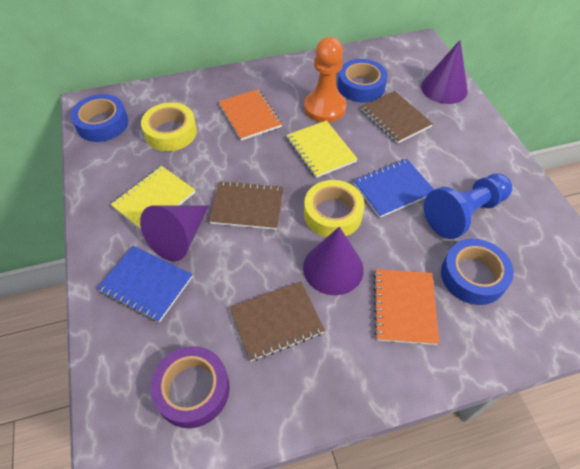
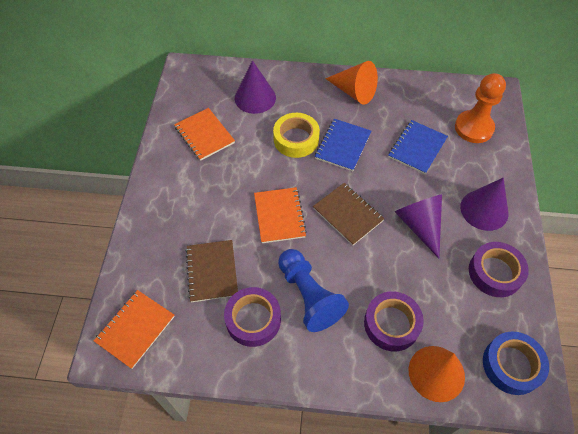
blue tape: [71,94,128,142] [337,59,387,102] [441,239,514,305] = 3 -> [483,331,549,395] = 1
brown notebook: [209,180,284,230] [230,281,325,361] [361,91,433,144] = 3 -> [186,240,238,302] [313,183,385,246] = 2
orange cone: none = 0 -> [325,61,378,104] [409,346,465,402] = 2
orange notebook: [219,89,282,141] [373,269,439,345] = 2 -> [94,290,175,369] [174,108,235,161] [254,187,307,243] = 3
purple tape: [150,346,230,428] = 1 -> [224,287,281,347] [364,292,424,351] [469,242,529,297] = 3
yellow notebook: [111,166,195,229] [287,120,358,178] = 2 -> none = 0
yellow tape: [141,102,197,151] [304,180,365,237] = 2 -> [273,113,320,158] = 1

